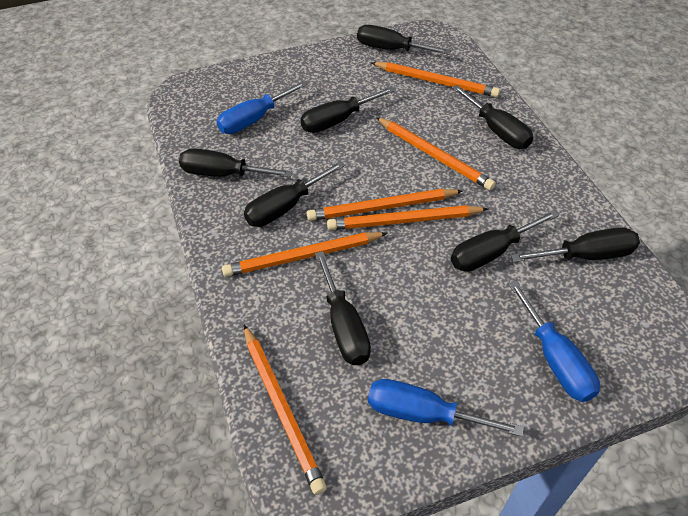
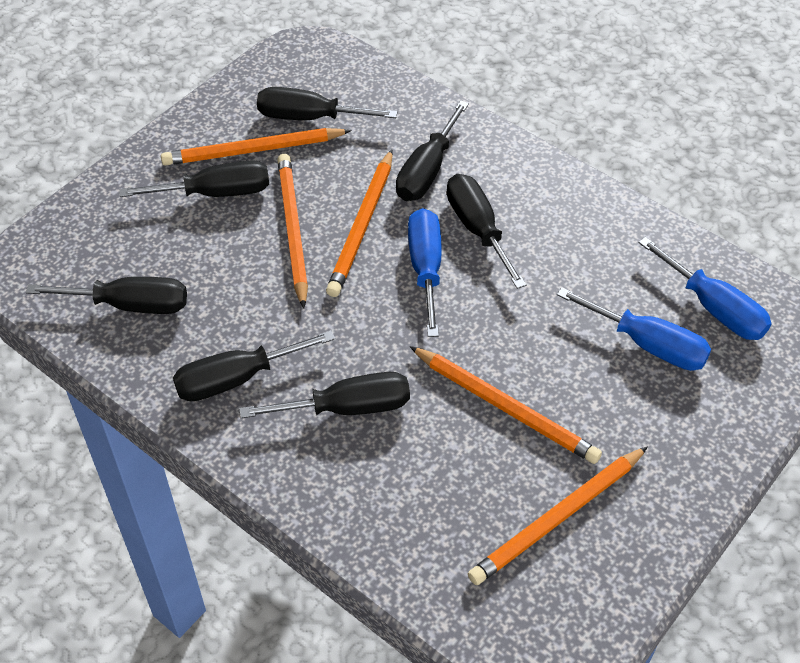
black screwdriver: [179,149,293,177] [244,161,345,227] [300,87,396,133] [315,251,371,365] [357,25,451,55] [451,210,559,272] [452,85,533,149] [511,227,640,262] = 8 -> [26,277,187,314] [119,160,269,197] [173,330,335,402] [239,372,410,418] [257,87,398,120] [396,100,469,201] [447,174,527,289] = 7
orange pencil: [222,232,388,277] [244,325,327,495] [307,189,463,221] [327,205,488,230] [371,62,500,97] [376,117,496,190] = 6 -> [161,128,352,166] [277,154,308,309] [326,149,393,297] [410,346,602,464] [468,446,648,585] = 5

